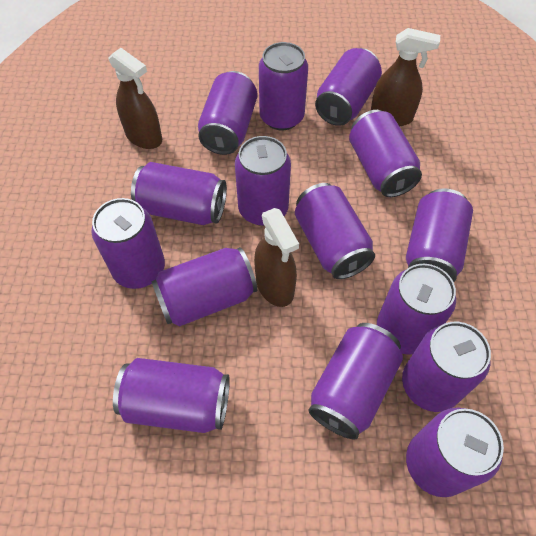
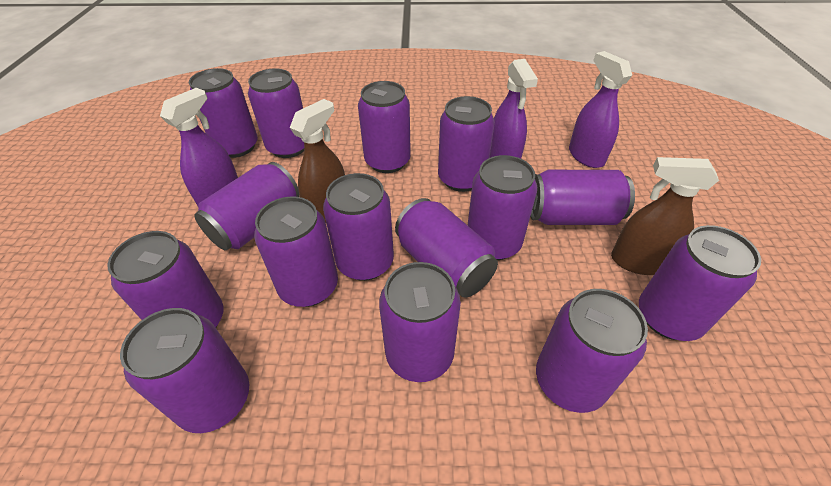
brown spray bottle: [108,48,162,149] [254,208,299,307] [371,28,440,127] = 3 -> [290,99,345,222] [611,157,719,275] = 2
purple spray bottle: none = 0 -> [160,88,238,206] [490,59,538,159] [569,51,632,168] = 3

